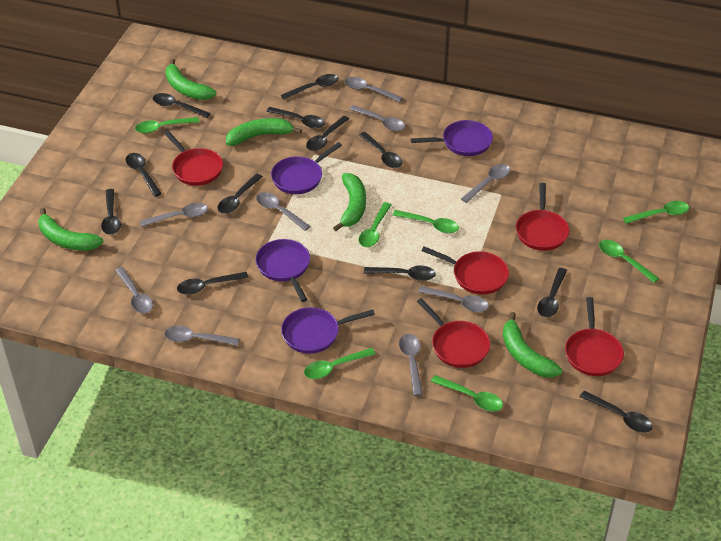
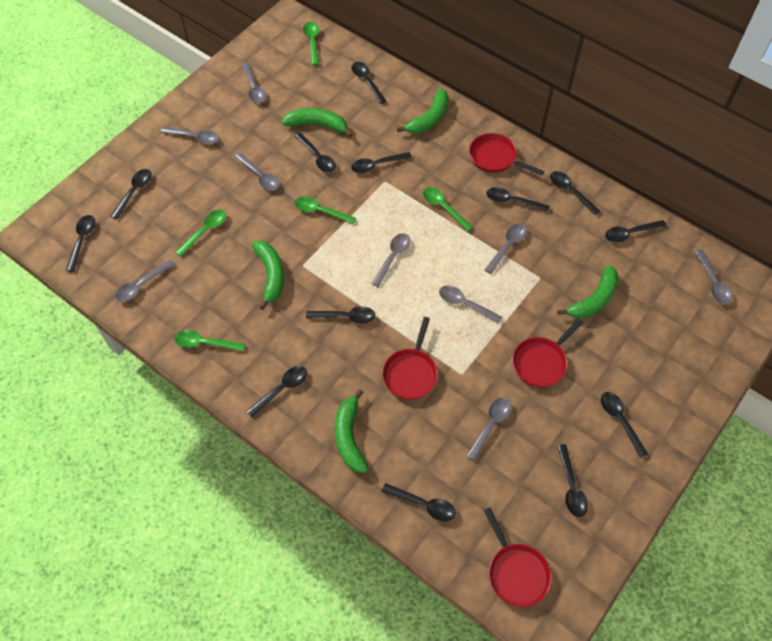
black spoon: [101,189,121,235] [126,153,162,197] [153,93,211,118] [177,272,249,295] [218,174,263,214] [266,107,325,129] [281,74,338,100] [306,116,349,151] [359,132,402,168] [364,266,436,281] [537,268,567,317] [580,391,653,433] = 12 -> [66,215,95,272] [110,169,152,219] [246,366,307,417] [295,133,336,173] [306,306,375,324] [351,62,386,104] [351,152,412,173] [382,483,456,522] [486,187,550,212] [550,171,600,216] [557,444,588,517] [601,392,648,458] [605,220,666,243] = 13
green spoon: [135,117,200,133] [304,348,375,379] [359,202,391,247] [393,210,459,233] [431,375,503,411] [599,240,659,283] [623,201,689,224] = 7 -> [175,210,226,257] [175,330,245,351] [295,196,356,224] [303,22,319,65] [423,187,473,231] = 5
purple pan: [255,239,310,302] [271,142,342,194] [281,307,375,354] [411,120,493,156] = 4 -> none = 0
red pan: [164,130,223,186] [417,298,490,368] [422,246,509,295] [516,183,570,251] [565,297,624,376] = 5 -> [382,317,438,400] [469,133,544,176] [484,508,552,607] [512,318,584,387] = 4

